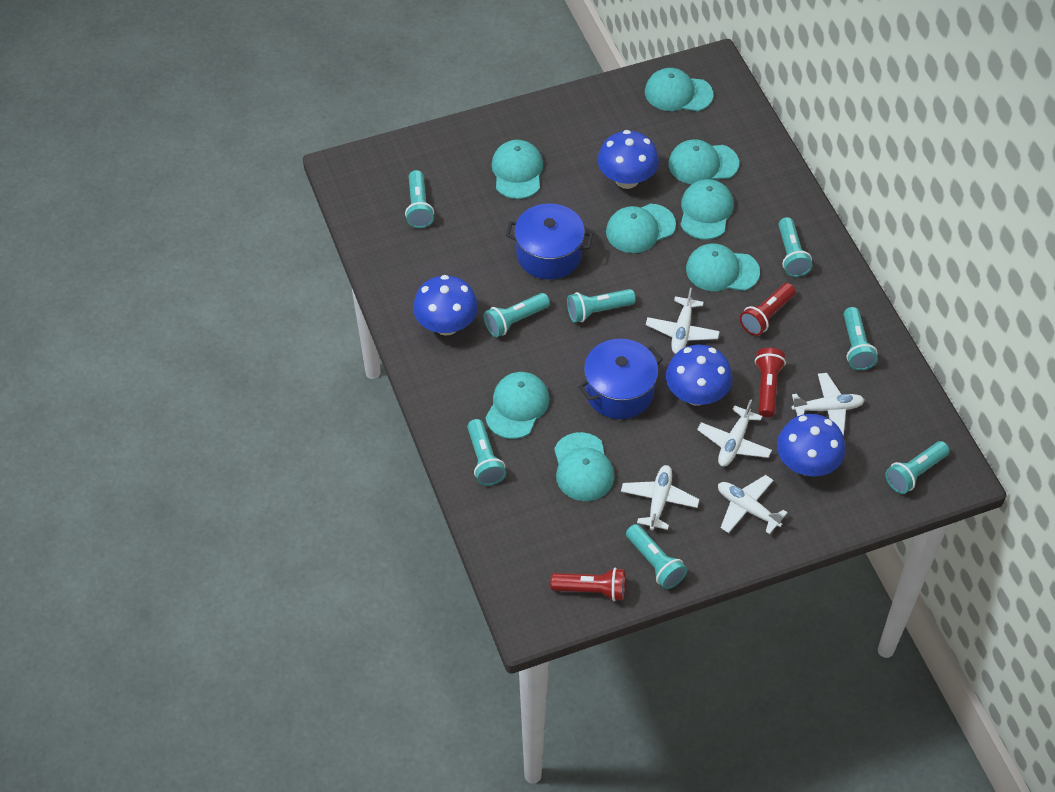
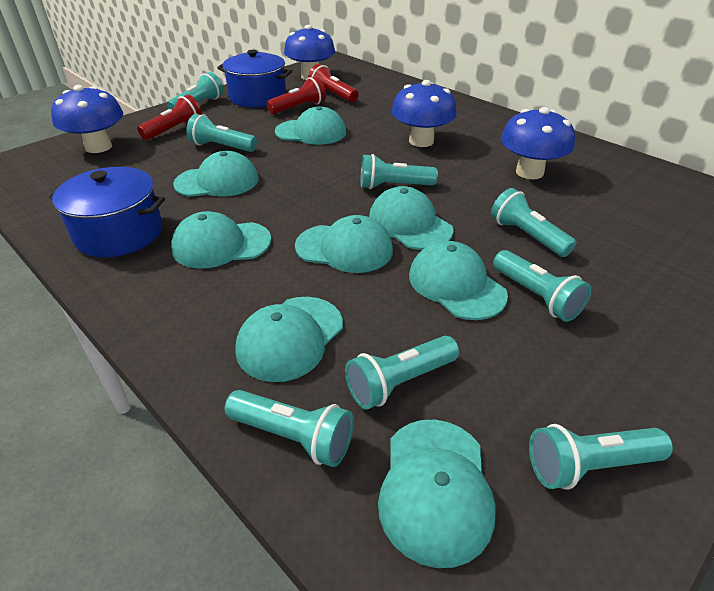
white plane: [621,465,699,530] [646,288,720,354] [697,399,772,467] [718,475,788,534] [792,373,864,436] = 5 -> none = 0

